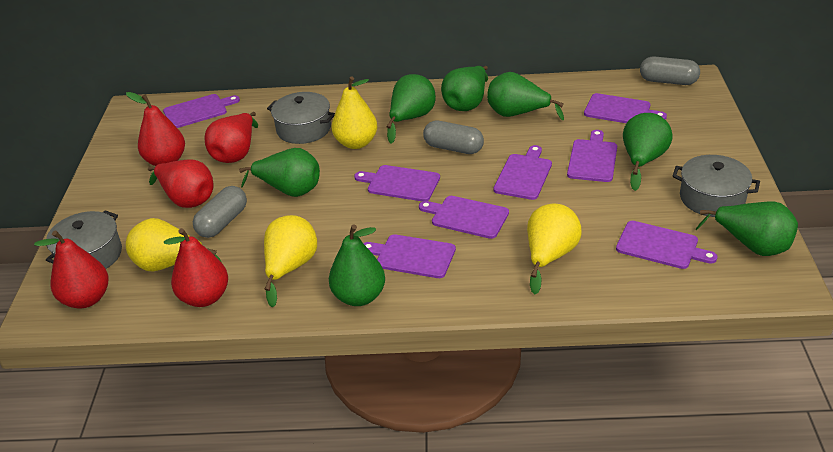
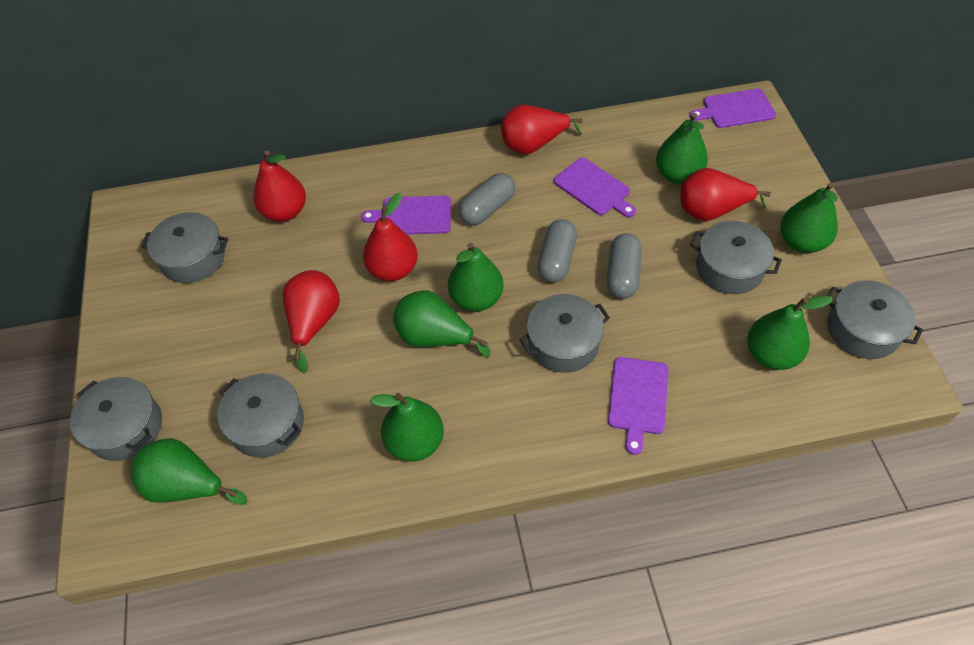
grey pot: [46,210,122,269] [267,92,335,144] [673,155,760,217] = 3 -> [70,377,162,461] [141,212,228,283] [217,373,304,458] [519,294,610,373] [690,221,782,294] [827,280,923,359] = 6
purple cutting board: [163,94,240,128] [354,165,440,202] [363,234,456,278] [419,196,509,239] [493,145,552,200] [567,130,617,182] [584,93,667,123] [616,221,717,269] = 8 -> [361,196,451,235] [554,158,636,217] [608,357,669,455] [690,88,776,128] = 4
yellow pear: [126,218,221,271] [264,215,317,308] [332,77,378,149] [527,204,582,295] = 4 -> none = 0

